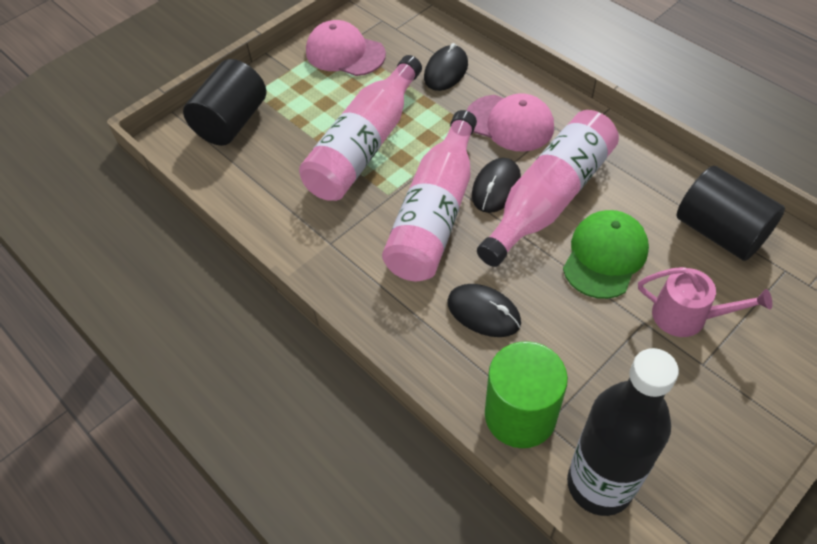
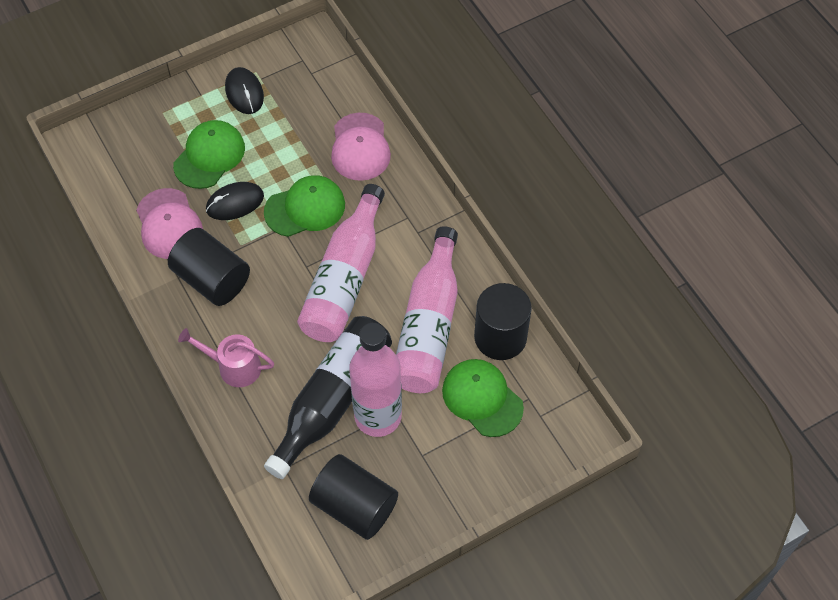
black cylinder: [183,59,266,146] [676,166,785,261] = 2 -> [168,228,250,306] [309,454,398,540] [474,283,532,360] = 3
black mouse: [424,43,468,91] [447,284,521,337] [472,158,521,213] = 3 -> [206,182,264,220] [225,67,264,114] = 2
green cap: [563,210,649,299] = 1 -> [173,120,245,189] [264,175,345,237] [442,359,524,437] = 3
green cylinder: [485,341,568,448] = 1 -> none = 0

